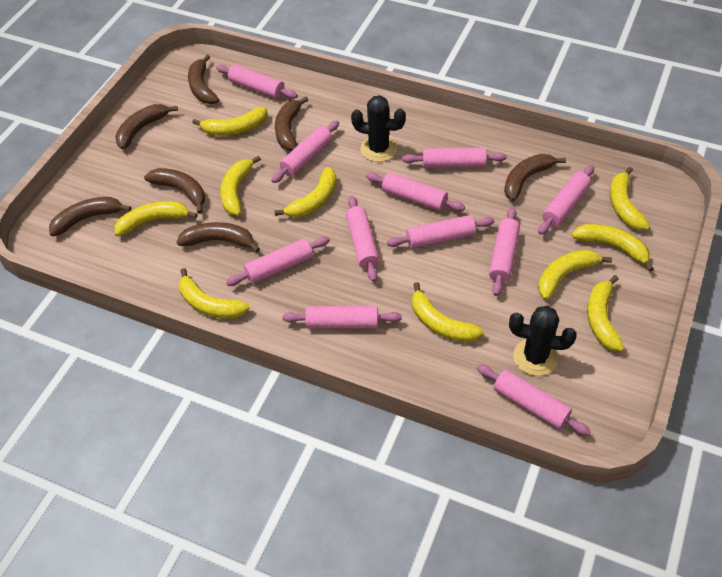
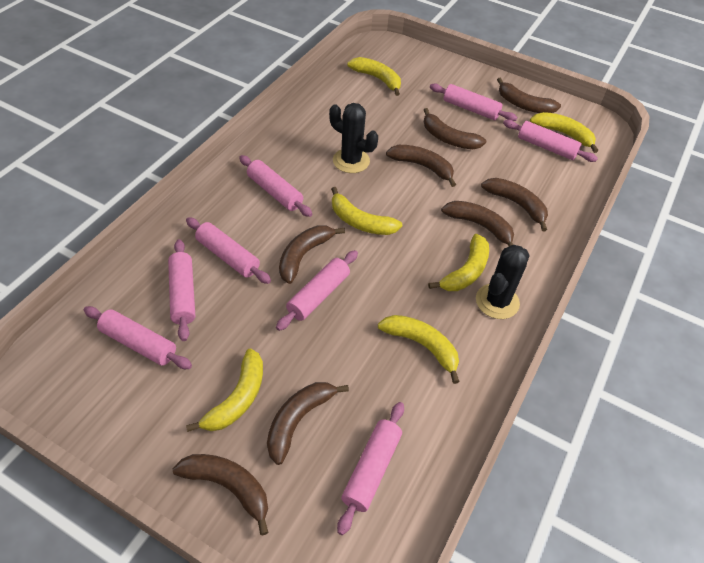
brown banana: [49,197,131,237] [115,104,178,149] [144,168,205,214] [177,222,260,252] [188,54,219,104] [275,96,308,151] [504,154,566,201] = 7 -> [172,454,269,536] [267,382,349,465] [279,225,345,284] [386,145,456,187] [424,108,486,149] [441,201,514,246] [481,178,548,231] [497,78,561,113] = 8
pink rolling pin: [216,64,297,99] [226,237,330,286] [271,121,339,183] [282,306,402,329] [346,196,379,282] [366,173,465,211] [387,215,494,249] [402,147,507,168] [477,364,591,436] [489,207,520,296] [538,165,594,235] = 11 -> [84,306,192,369] [168,239,195,341] [186,217,271,284] [239,155,312,217] [276,250,358,331] [337,402,404,535] [430,84,517,121] [503,120,598,162] = 8
yellow banana: [115,201,197,237] [179,268,250,319] [192,107,267,136] [221,155,261,216] [274,167,336,218] [412,282,484,342] [538,250,612,300] [572,224,654,272] [587,275,625,351] [610,167,650,230] = 10 -> [186,348,263,432] [331,187,402,235] [347,57,401,96] [378,315,460,384] [428,234,489,291] [530,112,598,153] = 6

